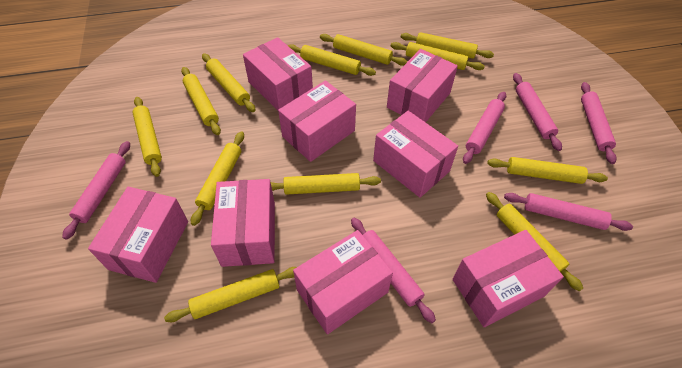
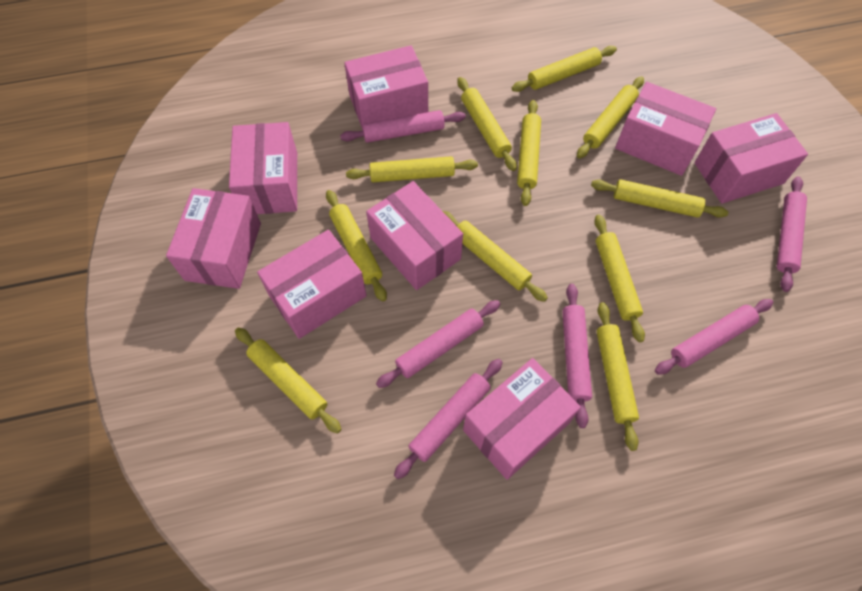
yellow rolling pin: [132,97,162,177] [164,267,297,322] [181,67,221,135] [191,131,244,226] [202,53,256,112] [271,173,381,195] [287,44,376,76] [320,34,408,66] [391,42,485,70] [401,32,494,59] [486,192,583,291] [487,157,608,184] = 12 -> [235,327,342,433] [326,190,387,302] [346,156,478,182] [443,211,548,302] [457,77,517,171] [512,46,617,92] [517,100,541,206] [577,77,644,159] [591,179,728,218] [594,215,645,342] [597,302,639,451] = 11

